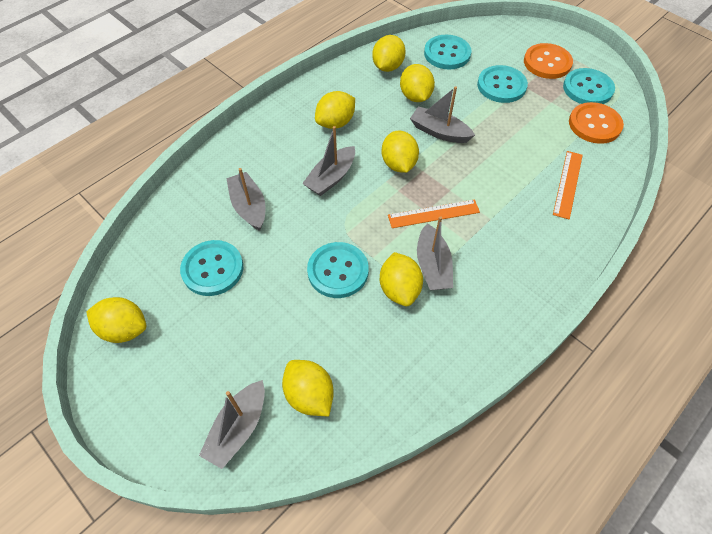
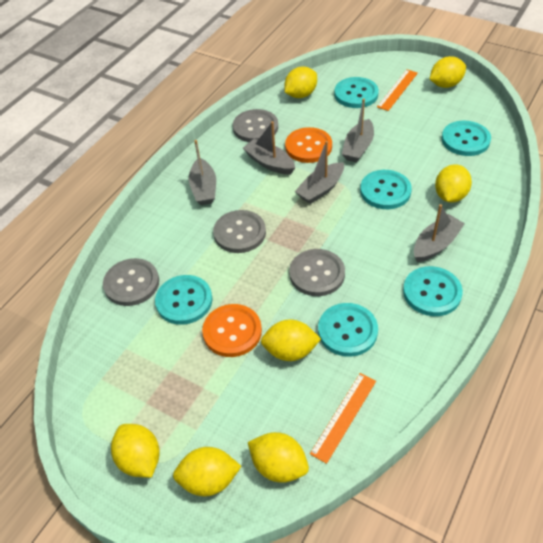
grey button: none = 0 -> [103,258,159,306] [213,210,266,253] [233,109,278,142] [289,249,345,296] = 4
turquoise button: [180,240,243,296] [307,242,369,298] [424,35,471,69] [477,65,528,103] [563,68,615,104] = 5 -> [155,275,213,325] [318,303,378,357] [334,77,379,108] [360,170,412,209] [403,266,463,316] [442,121,491,156] = 6

